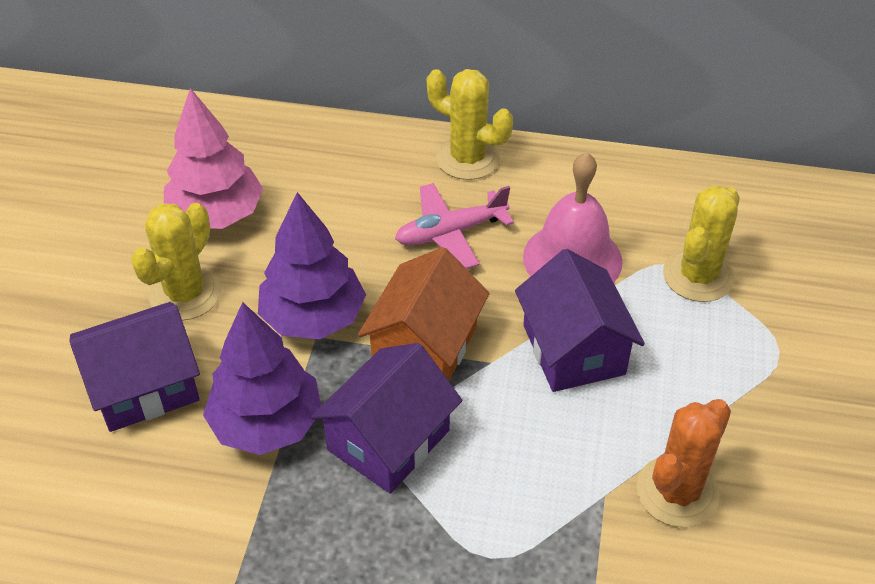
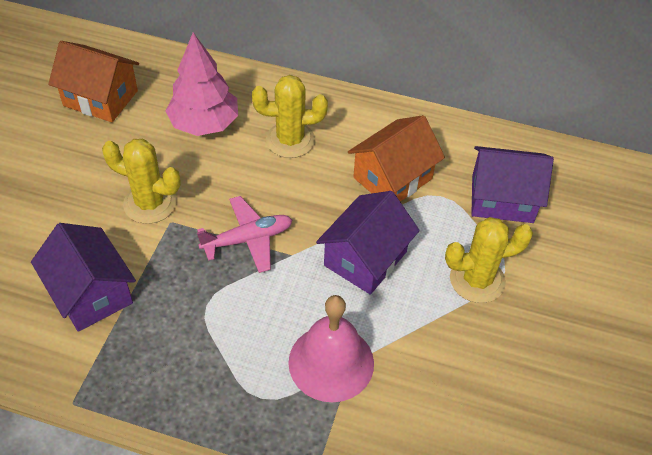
orange cactus: [636,399,731,527] = 1 -> none = 0
orange house: [358,247,490,381] = 1 -> [48,41,139,122] [348,115,445,201] = 2
purple tree: [203,302,321,455] [258,192,366,339] = 2 -> none = 0

